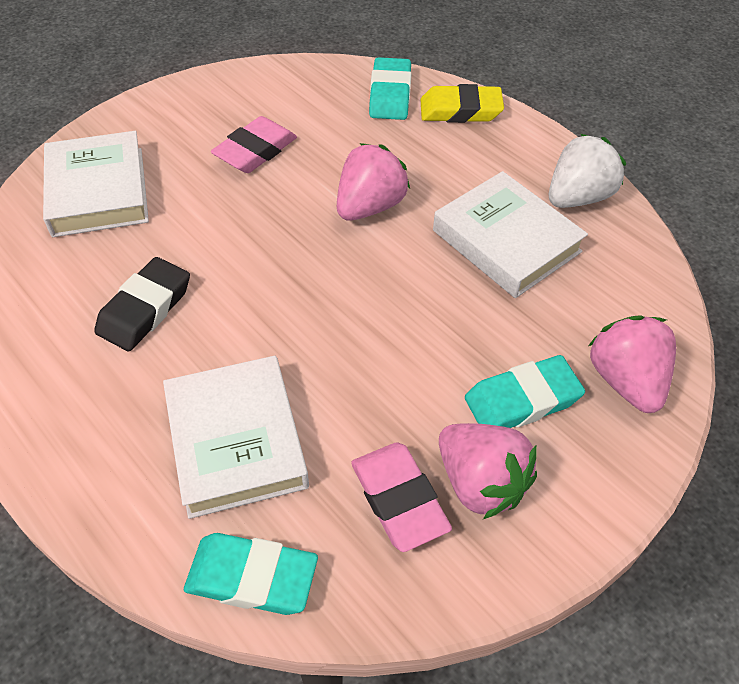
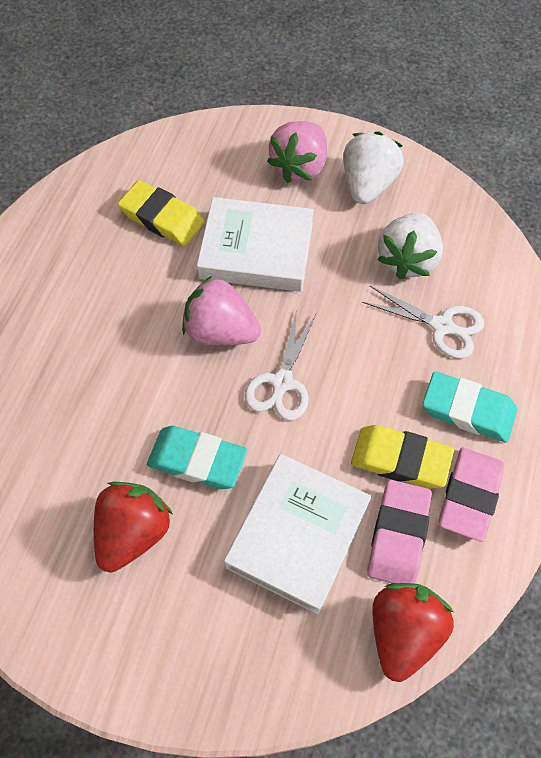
black eraser: [94,257,190,351] = 1 -> none = 0
pink strawberry: [337,143,410,221] [439,423,537,519] [588,315,676,413] = 3 -> [182,276,261,345] [267,121,327,183] = 2
red strawberry: none = 0 -> [94,482,173,572] [372,583,454,682] = 2
turquoise eraser: [184,533,318,615] [369,57,412,120] [465,355,585,428] = 3 -> [147,426,247,489] [422,371,517,443] = 2
white book: [43,131,149,237] [163,356,309,519] [433,171,588,298] = 3 -> [197,197,314,292] [224,454,372,614] = 2
white scissors: none = 0 -> [245,310,316,420] [362,286,484,359] = 2
white strawberry: [549,134,626,208] = 1 -> [343,131,404,204] [377,213,443,279] = 2
yellow eraser: [421,84,504,123] = 1 -> [118,180,205,246] [351,425,454,489] = 2

